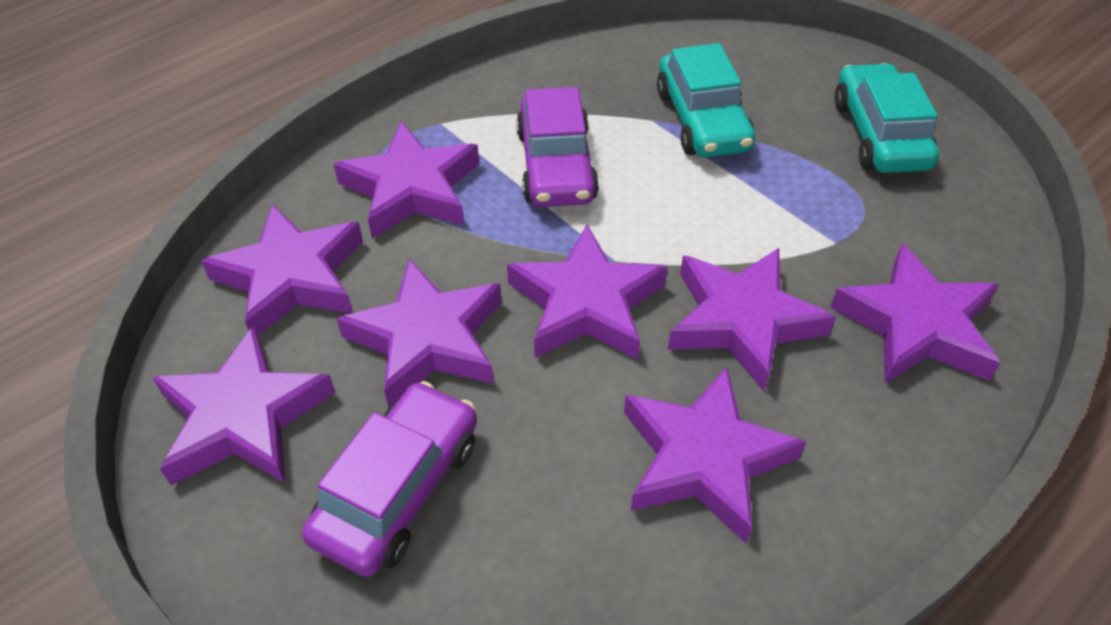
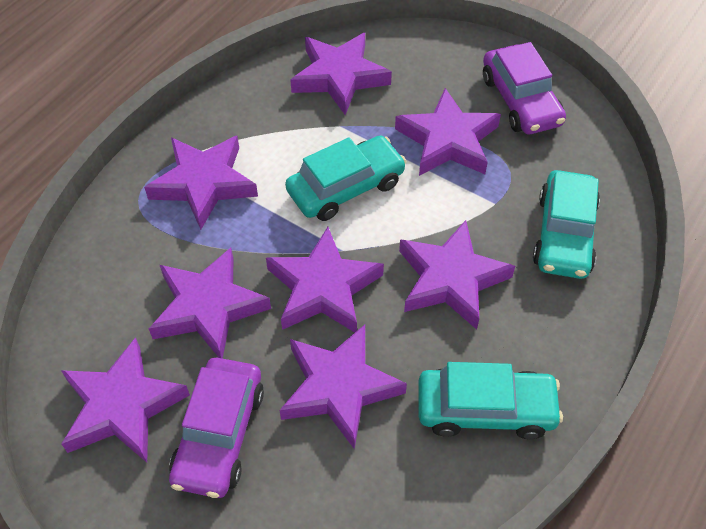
turquoise car: [657,43,755,158] [834,63,939,173] = 2 -> [285,136,406,221] [418,362,563,439] [533,170,600,279] = 3

